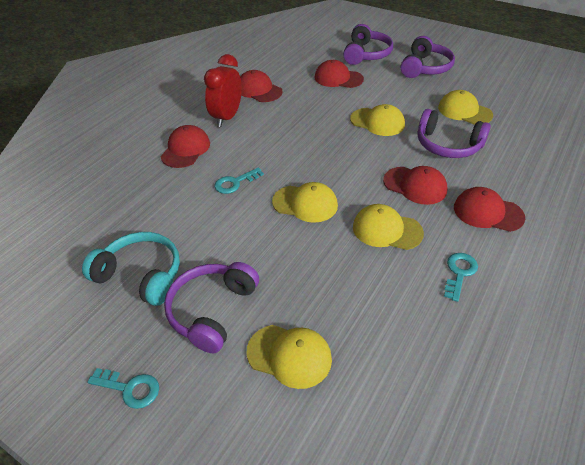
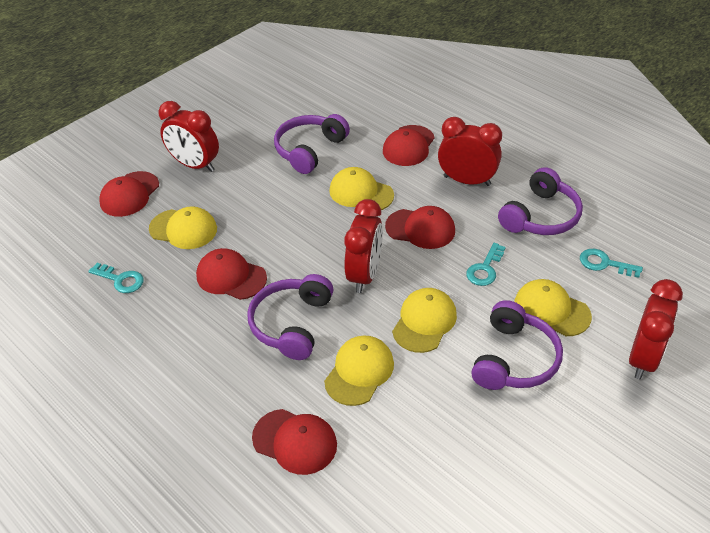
red clock: [204,54,242,127] = 1 -> [159,101,219,172] [344,199,383,293] [438,117,502,186] [629,279,683,379] = 4
turquoise headphones: [82,232,180,306] = 1 -> none = 0

